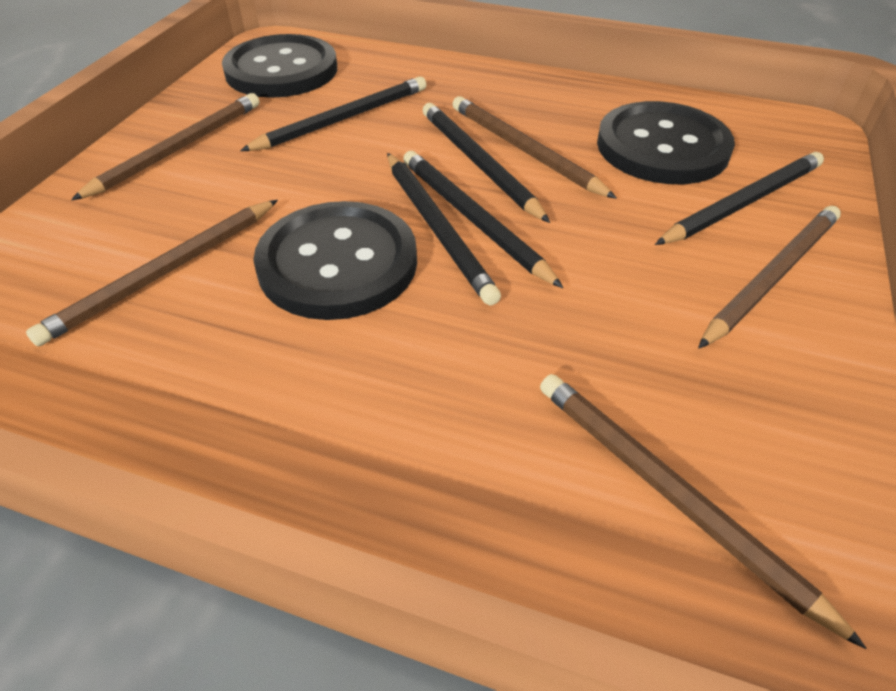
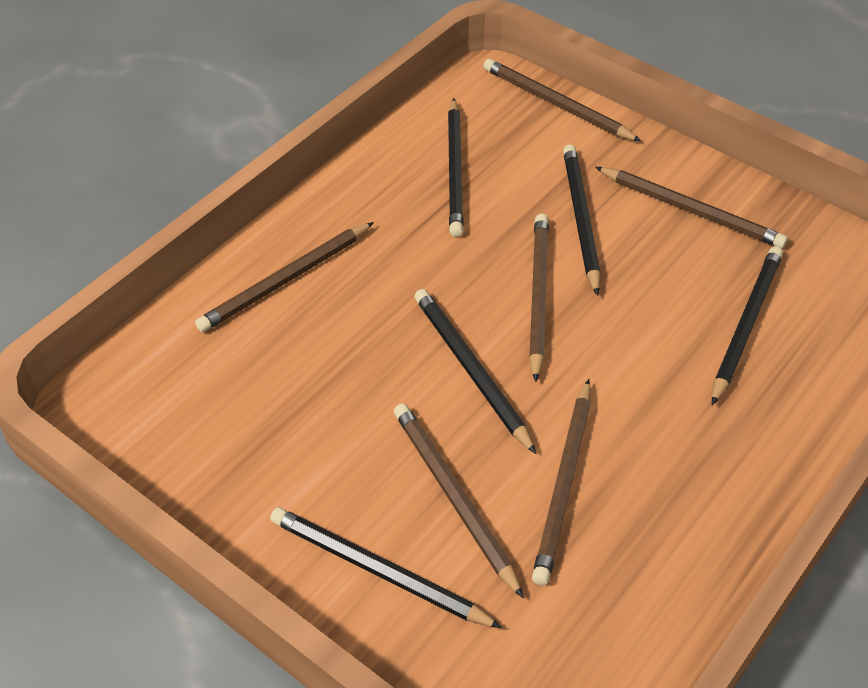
black button: [222,34,337,98] [253,201,417,320] [597,101,735,184] = 3 -> none = 0
brown pencil: [26,200,278,346] [71,93,260,200] [452,96,617,199] [540,374,866,649] [698,206,841,348] = 5 -> [195,222,374,332] [394,403,524,598] [483,59,642,142] [529,214,549,382] [532,379,591,586] [595,167,788,248] = 6

